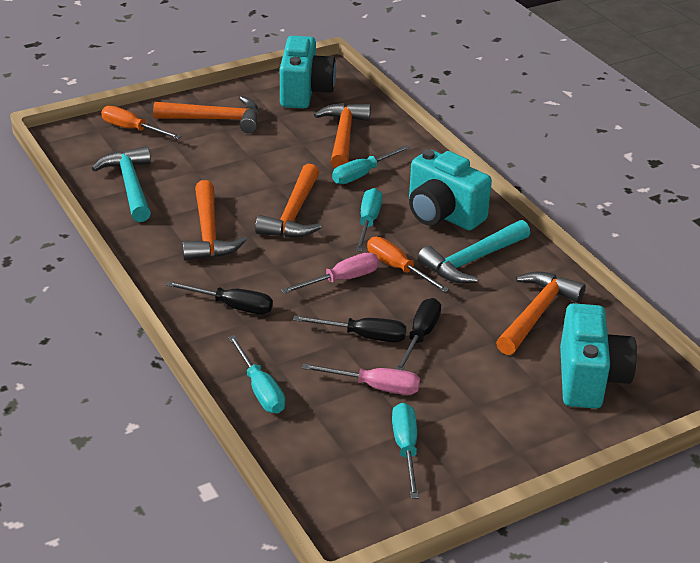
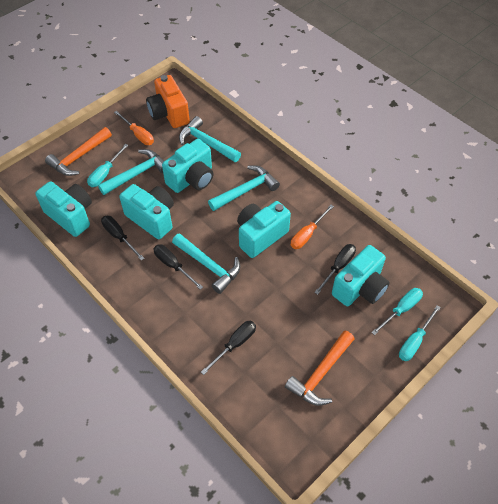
black screwdriver: [166,281,273,314] [293,315,406,342] [396,298,441,370] = 3 -> [101,216,144,261] [153,244,203,290] [201,321,256,375] [314,244,356,295] = 4
orange camera: none = 0 -> [146,75,190,128] = 1
orange hammer: [153,96,259,133] [182,180,247,261] [255,164,322,238] [314,103,371,168] [496,272,586,355] = 5 -> [45,127,112,176] [285,330,354,406] = 2
pink screwdriver: [281,252,379,294] [302,363,420,395] = 2 -> none = 0
turquoise camera: [280,36,336,109] [409,149,492,231] [560,303,637,409] = 3 -> [35,181,92,237] [119,184,174,239] [162,139,214,193] [237,201,291,258] [332,245,389,306] = 5
turquoise hammer: [92,146,151,222] [418,220,530,283] = 2 -> [98,149,164,195] [172,233,240,294] [179,116,241,162] [208,165,280,211] = 4
turquoise screwdriver: [228,335,285,413] [332,145,410,184] [355,188,382,252] [392,403,419,499] = 4 -> [87,144,128,187] [371,288,423,335] [399,305,441,361] = 3

